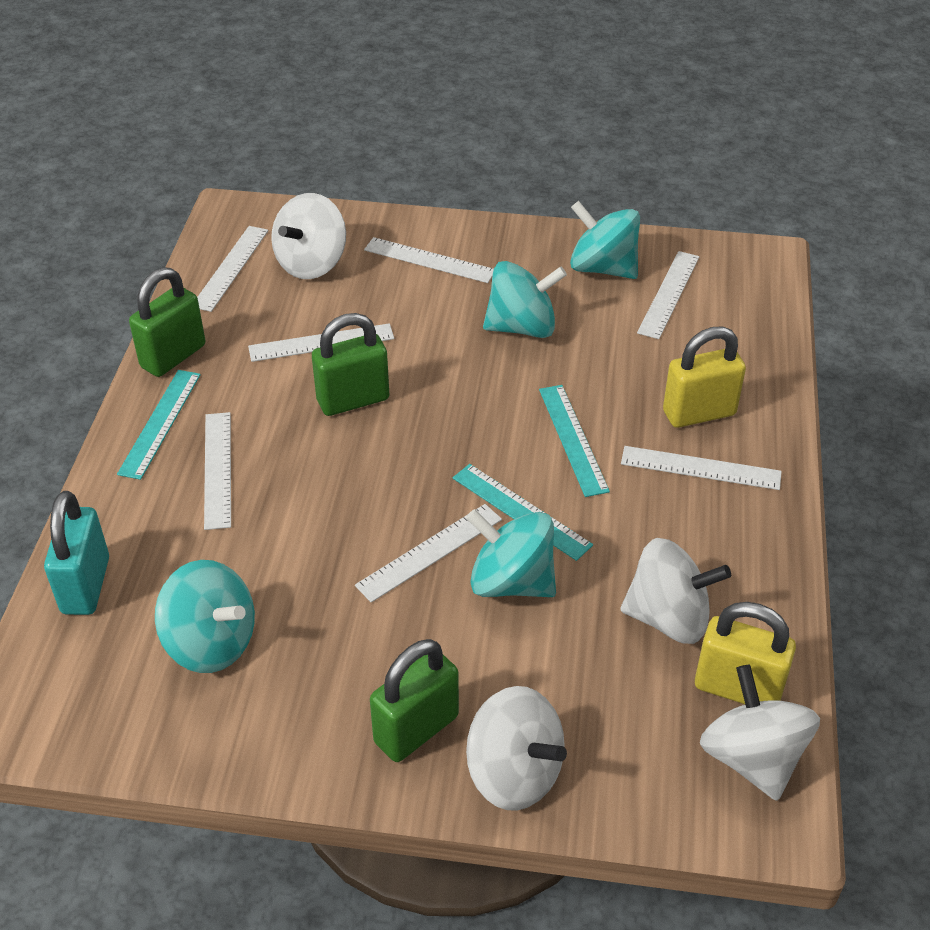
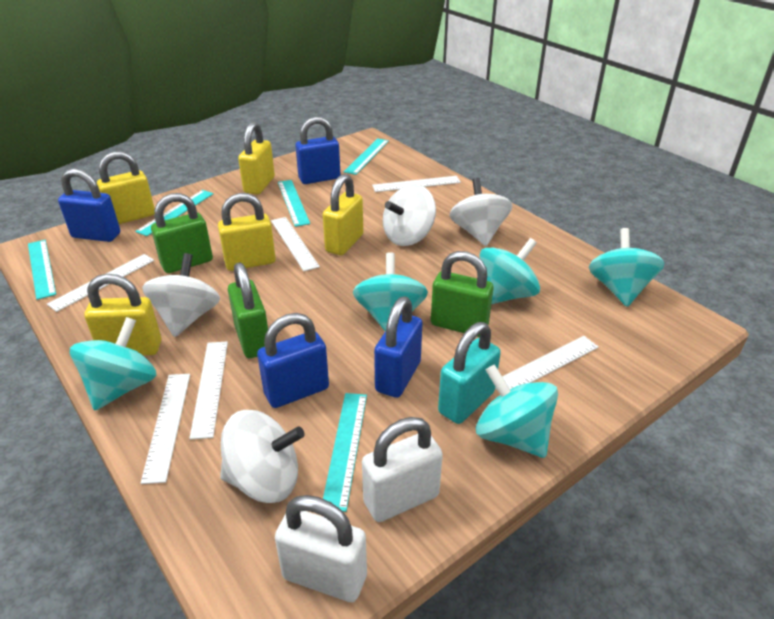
blue padlock: none = 0 -> [58,168,120,242] [257,313,329,408] [295,117,341,184] [374,296,423,398] = 4
turquoise ruler: [117,370,201,480] [453,464,593,561] [539,385,610,497] = 3 -> [28,240,56,300] [135,190,214,236] [278,180,310,227] [323,393,367,512] [344,138,389,175] = 5
turquoise spinning top: [155,560,255,673] [466,509,556,597] [483,261,567,338] [570,201,640,279] = 4 -> [70,317,157,410] [353,252,428,331] [476,364,558,458] [480,238,540,304] [589,228,664,307] = 5
white padlock: none = 0 -> [275,495,367,602] [362,417,443,522] = 2
white ruler: [197,226,268,312] [204,412,231,530] [248,323,394,362] [355,504,502,603] [364,237,494,283] [621,446,782,490] [637,251,699,339] = 7 -> [47,254,155,312] [141,374,190,484] [189,342,228,440] [271,217,320,271] [372,176,461,192] [495,336,599,391] = 6
yellow padlock: [663,327,746,428] [695,602,796,704] = 2 -> [84,274,161,355] [97,151,155,224] [218,193,276,271] [238,122,275,195] [323,174,364,255] = 5

